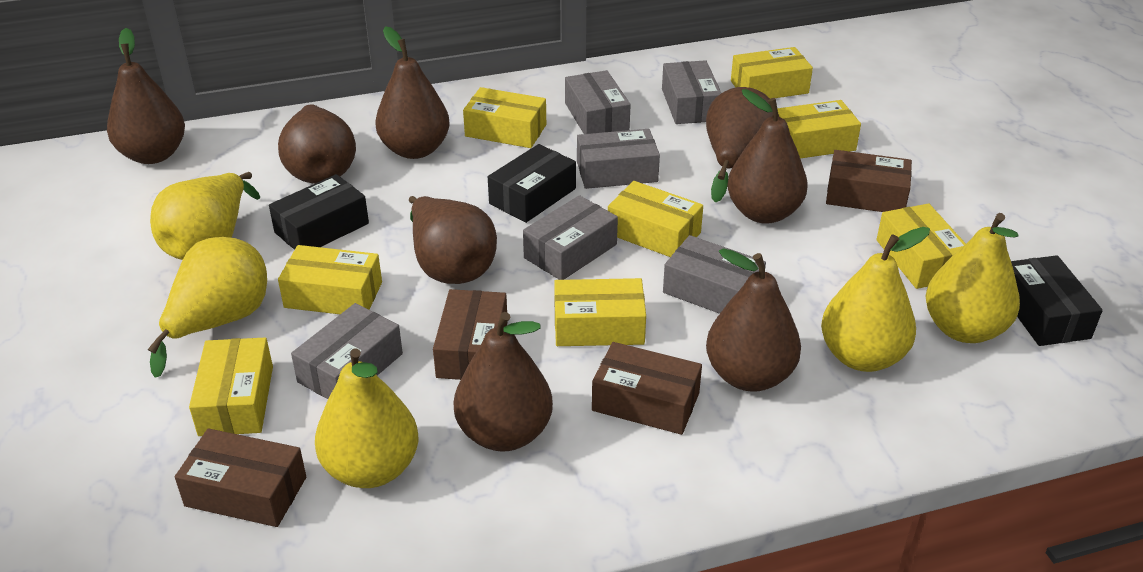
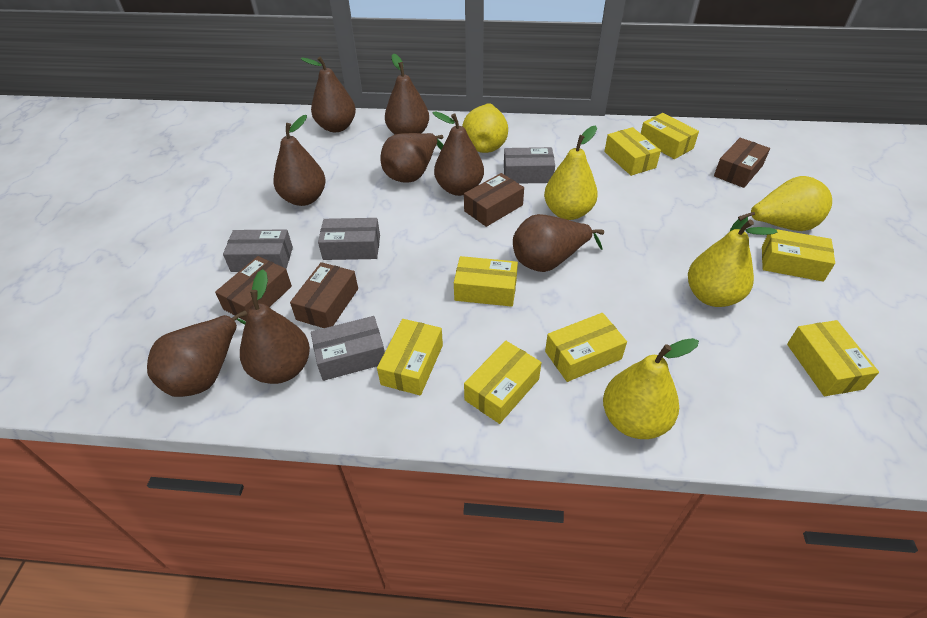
black box: [269,174,369,250] [488,144,576,223] [1011,255,1103,346] = 3 -> none = 0
grey box: [291,303,403,399] [523,195,618,280] [565,70,631,134] [577,129,660,189] [662,60,721,124] [663,235,766,314] = 6 -> [223,229,293,272] [311,316,385,381] [318,218,380,260] [504,147,555,184] = 4

